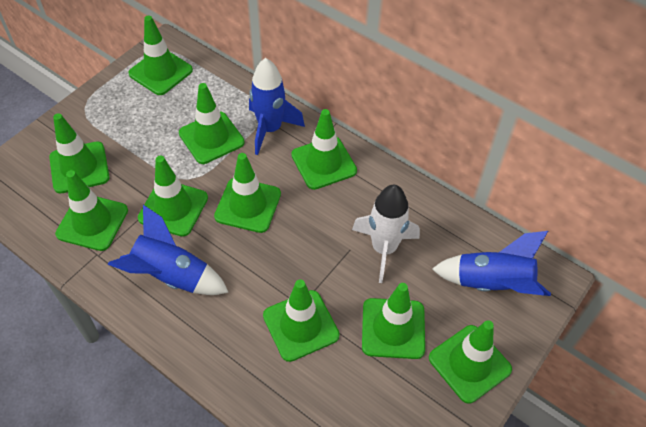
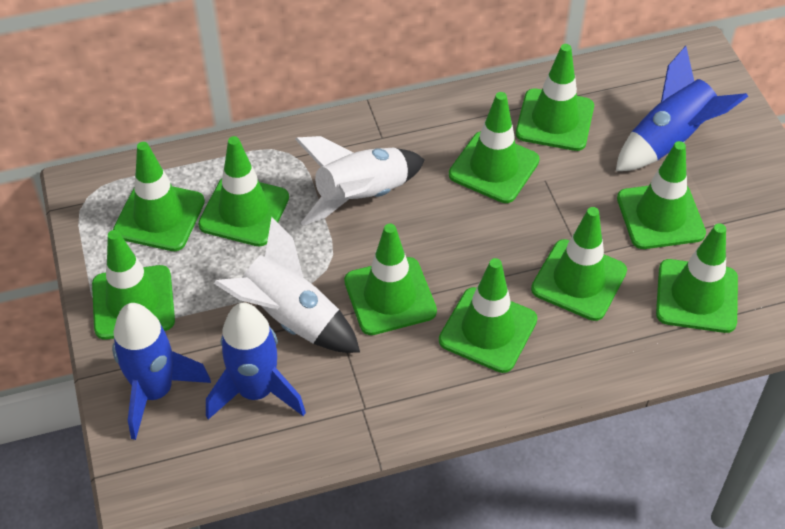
white rocket: [352,185,420,283] = 1 -> [214,217,360,353] [295,136,425,226] = 2

